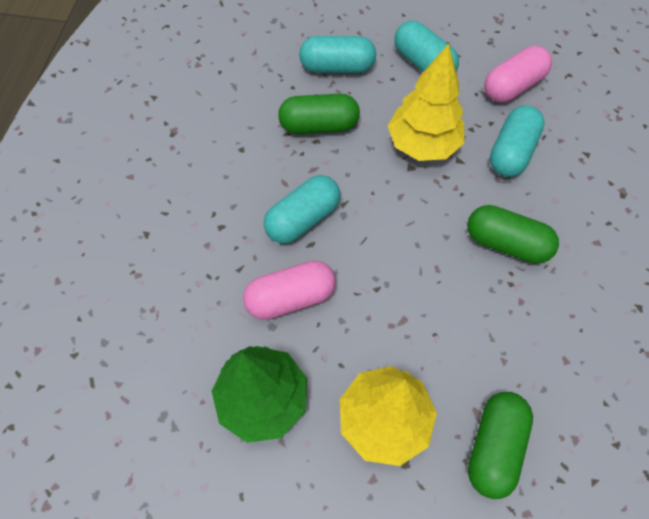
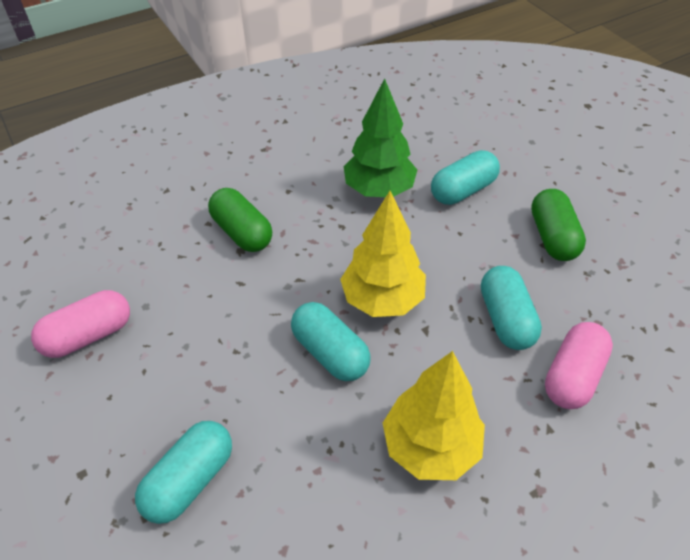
green capsule: [278,94,360,134] [467,205,559,264] [468,392,533,499] = 3 -> [208,188,272,252] [531,189,586,261] = 2

